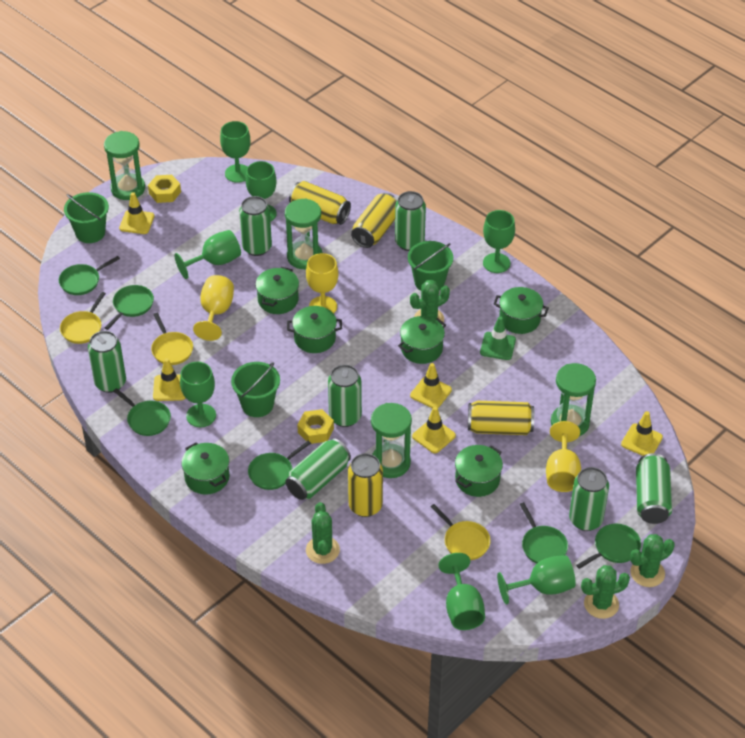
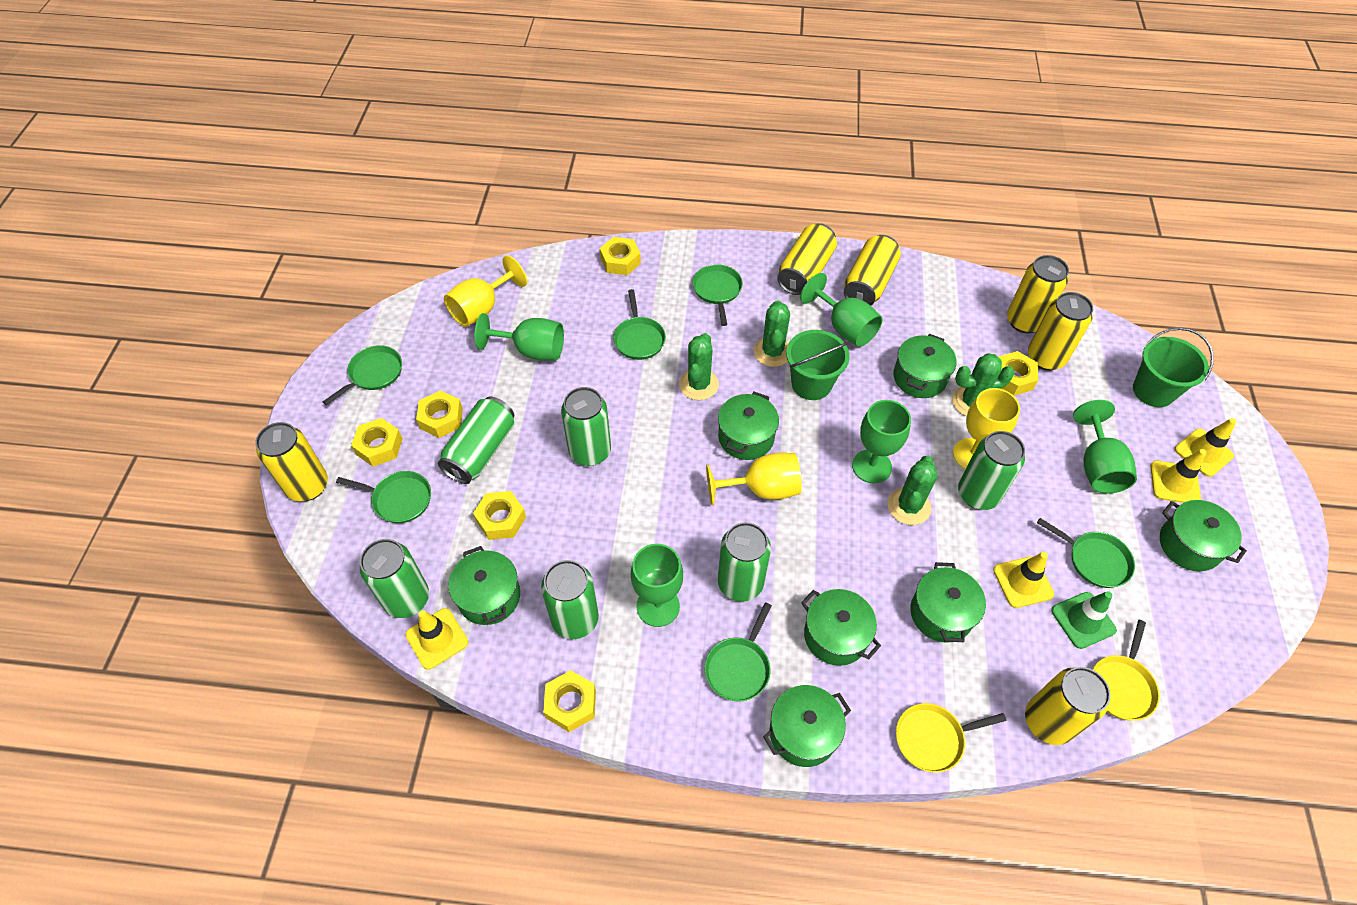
green bucket: [64,192,109,243] [231,362,280,417] [408,241,453,291] = 3 -> [786,330,850,400] [1133,327,1214,407] = 2
green can: [88,331,126,393] [239,196,272,256] [285,438,351,500] [328,365,362,427] [395,191,426,251] [569,467,609,531] [636,453,672,524] = 7 -> [360,539,429,618] [438,396,515,484] [541,560,599,639] [561,387,611,466] [717,522,771,602] [958,431,1025,510] = 6
green goblet: [174,230,241,279] [180,362,216,427] [220,121,251,183] [245,161,277,222] [438,553,485,630] [483,210,515,273] [497,555,576,605] = 7 -> [475,313,564,361] [631,544,683,627] [800,273,883,347] [852,400,911,484] [1073,400,1137,494] = 5
green hourglass: [104,131,145,200] [285,199,323,269] [371,403,412,478] [551,363,596,436] = 4 -> none = 0
green pot: [181,442,229,495] [255,267,299,314] [287,306,342,353] [398,316,446,364] [455,445,503,497] [493,287,549,334] = 6 -> [449,546,520,625] [718,392,779,460] [763,685,851,767] [801,589,881,666] [893,334,956,398] [910,562,986,643] [1160,500,1247,571] = 7
yellow can: [289,181,351,225] [348,453,383,517] [351,193,397,248] [468,401,534,435] = 4 -> [255,422,328,501] [777,223,837,295] [844,235,901,306] [1007,255,1069,334] [1025,667,1111,745] [1028,292,1093,371] = 6
yellow nut: [148,175,181,203] [297,409,334,444] = 2 -> [351,418,403,467] [416,390,463,438] [473,491,526,540] [543,670,596,732] [600,237,641,275] [999,351,1038,396] = 6
yellow pan: [60,292,106,344] [151,313,193,365] [431,504,491,560] = 3 -> [896,703,1007,773] [1093,620,1160,721] = 2
yellow traffic cone: [119,192,154,234] [153,358,185,401] [410,363,452,408] [412,407,456,453] [621,411,663,456] = 5 -> [405,608,468,670] [993,552,1054,608] [1150,449,1207,503] [1175,418,1236,477] = 4

